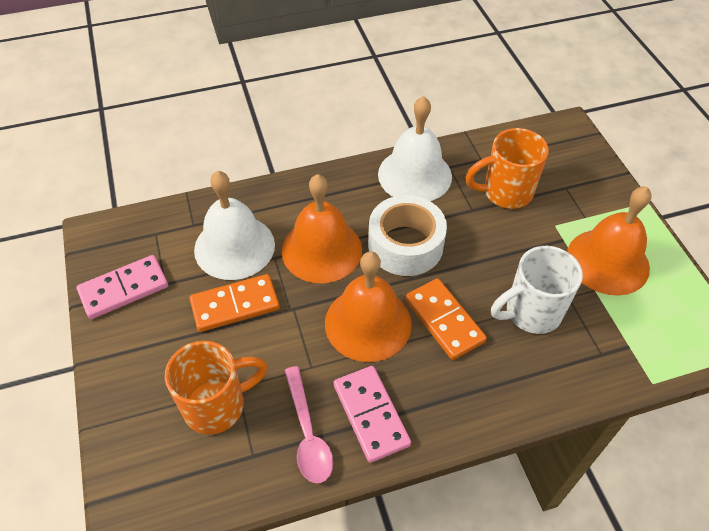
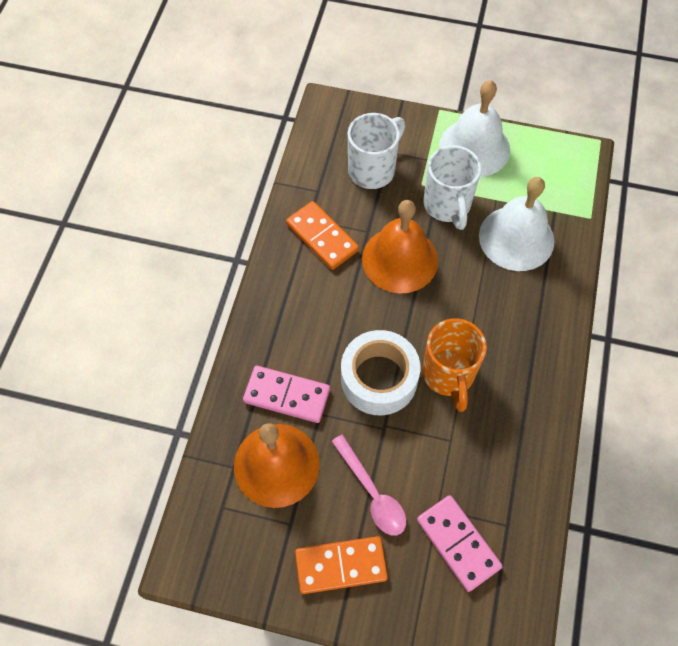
orange bell: [282,174,362,283] [325,252,412,362] [567,186,652,296] = 3 -> [234,423,320,508] [362,200,438,294] = 2
orange mug: [165,341,268,435] [466,128,549,209] = 2 -> [422,318,487,412] = 1
white mug: [491,246,583,334] = 1 -> [348,113,405,189] [423,145,481,230] = 2

